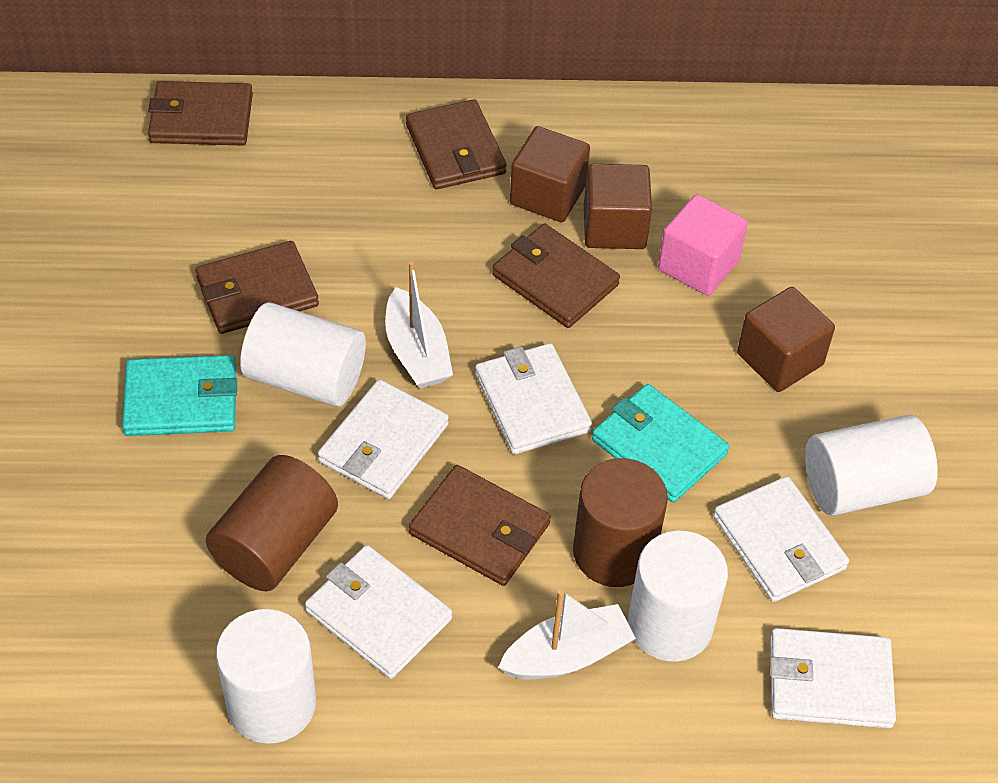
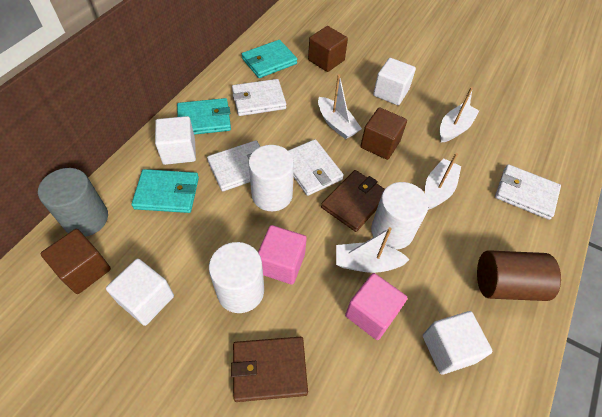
brown cylinder: [206,455,338,591] [573,458,668,587] = 2 -> [477,250,561,301] = 1
brown wallet: [148,81,253,146] [196,241,319,334] [406,99,507,189] [409,465,551,586] [492,224,620,328] = 5 -> [231,337,308,402] [321,170,385,232] = 2
grey cylinder: none = 0 -> [38,168,108,237] = 1
pink cube: [658,194,748,296] = 1 -> [258,225,307,285] [345,273,407,340] = 2
turquoise wallet: [122,355,237,436] [592,384,729,503] = 2 -> [131,169,199,213] [177,98,231,135] [242,40,297,78] = 3
white boat: [385,261,453,389] [498,590,636,679] = 2 -> [318,74,362,139] [336,227,410,273] [425,153,461,210] [440,87,479,143] = 4
white cube: none = 0 -> [106,258,174,326] [155,116,196,165] [373,58,416,105] [423,311,493,374] = 4
white cylinder: [216,609,316,744] [240,302,366,406] [628,531,728,662] [805,415,938,516] = 4 -> [209,242,264,313] [248,145,294,211] [371,182,429,250] = 3
white wallet: [305,545,452,679] [318,379,449,499] [475,343,592,454] [713,476,849,602] [770,628,896,728] = 5 -> [207,140,260,192] [232,79,286,116] [288,139,344,196] [495,164,561,220] = 4

